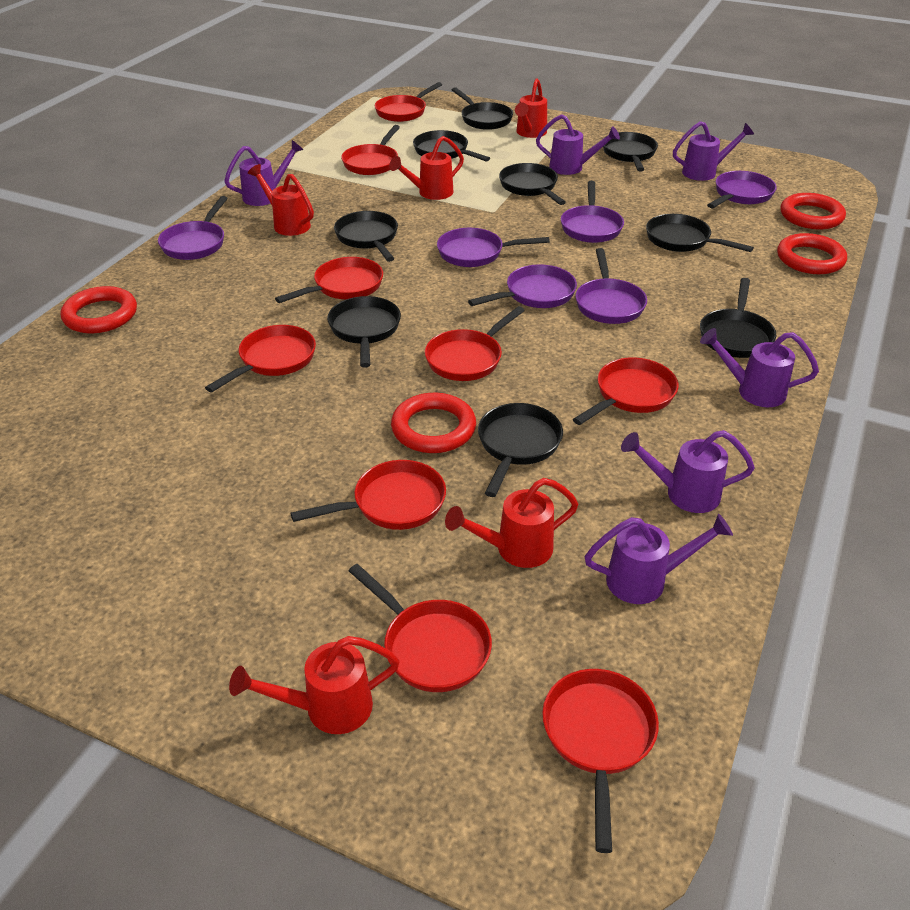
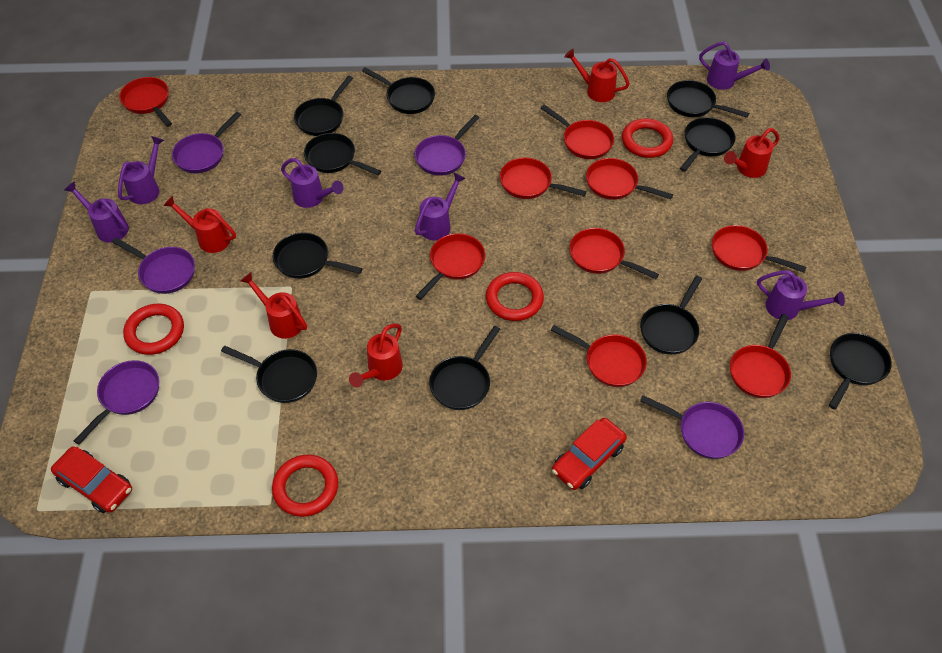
black pan: [327,296,401,368] [334,211,398,262] [413,130,490,161] [452,87,513,130] [478,403,563,497] [499,163,566,205] [603,132,658,171] [646,214,754,252] [700,278,776,358] = 9 -> [221,346,317,403] [273,232,363,279] [294,75,353,136] [304,133,381,175] [362,67,435,114] [429,326,500,410] [640,275,702,355] [667,80,749,118] [680,117,735,172] [829,333,892,409] = 10
purple pan: [158,196,228,260] [437,228,550,267] [468,264,577,308] [561,181,624,243] [576,248,647,324] [707,171,777,208] = 6 -> [74,360,159,445] [112,238,195,294] [172,112,241,173] [415,115,479,176] [640,395,744,459] = 5
red car: none = 0 -> [51,446,132,513] [552,418,627,490] = 2

